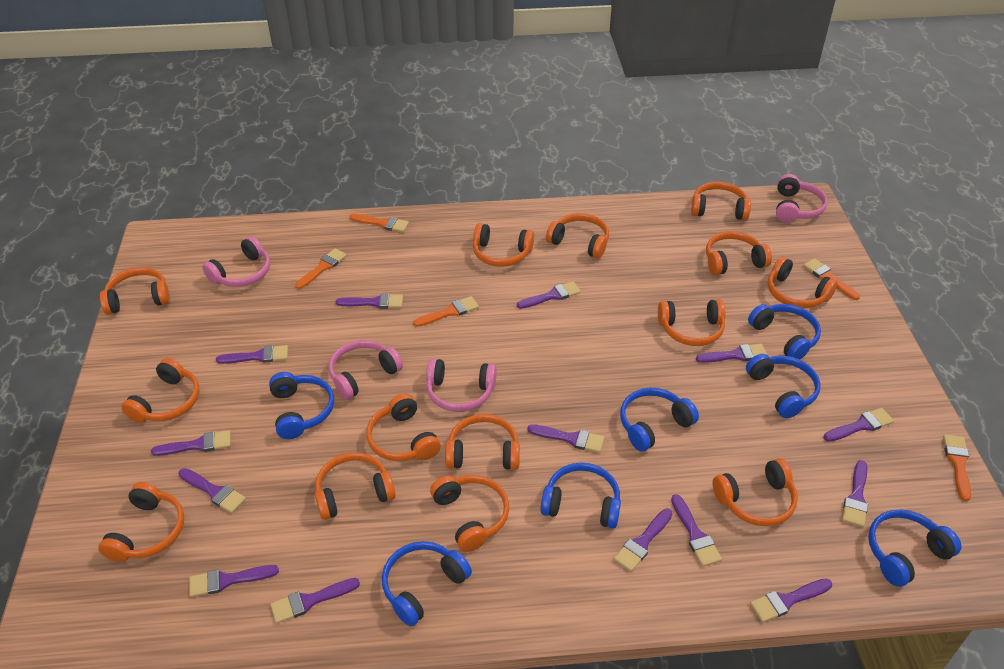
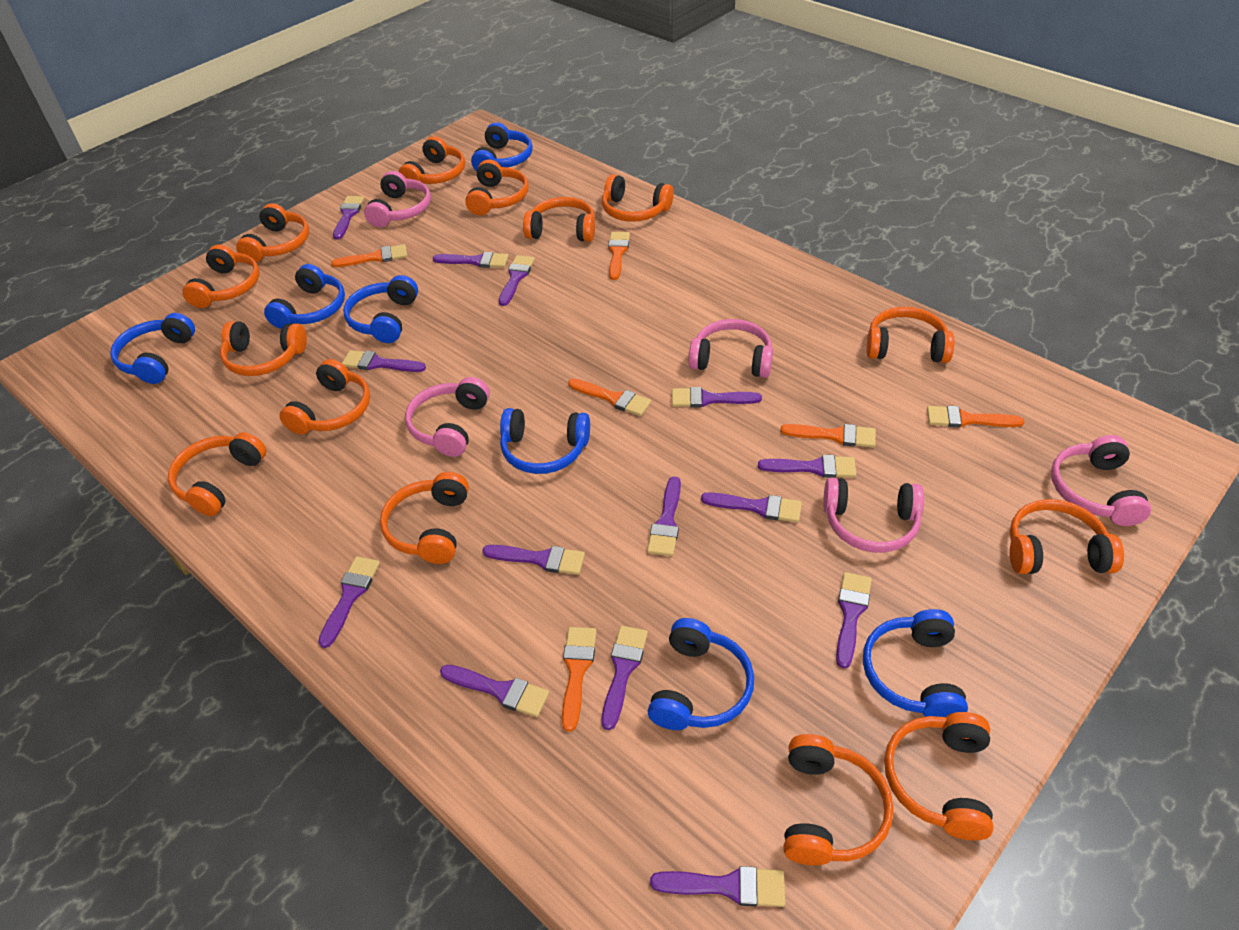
orange brush: [295,248,347,289] [350,214,409,232] [413,296,479,327] [803,258,860,300] [943,434,971,501] = 5 -> [331,244,407,267] [562,627,597,732] [568,378,651,416] [608,232,630,280] [780,424,876,448] [927,406,1024,427] = 6
pink headphones: [202,236,270,287] [328,340,403,400] [426,358,497,412] [776,174,828,223] = 4 -> [364,171,431,227] [405,377,490,457] [688,319,773,378] [823,477,924,553] [1051,435,1151,526] = 5

